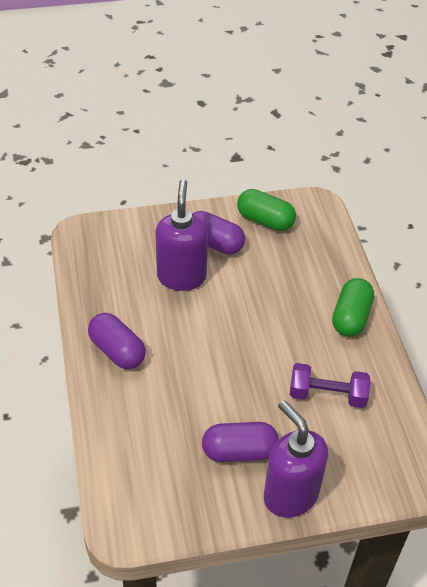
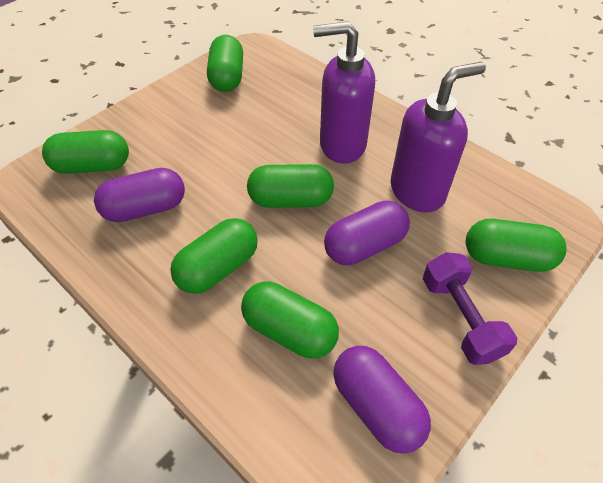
green capsule: [237,189,296,231] [332,278,374,337] = 2 -> [42,130,129,174] [170,218,258,294] [207,35,243,92] [241,281,339,359] [247,164,334,208] [466,219,567,272] = 6

